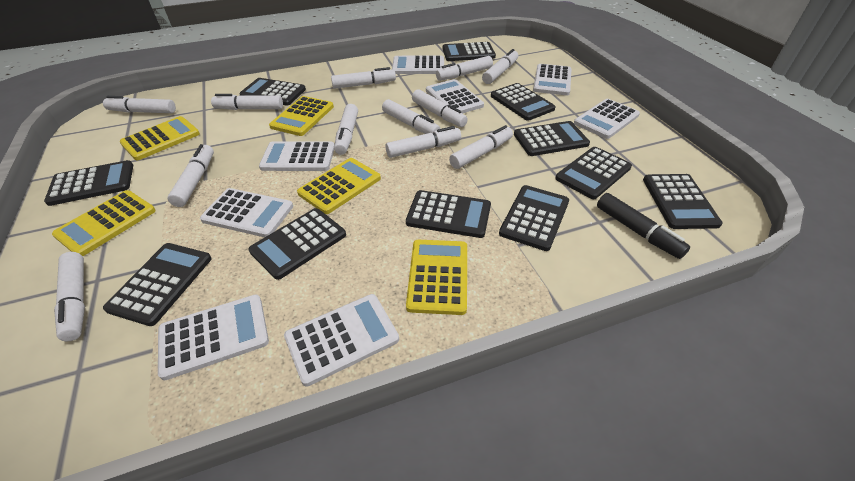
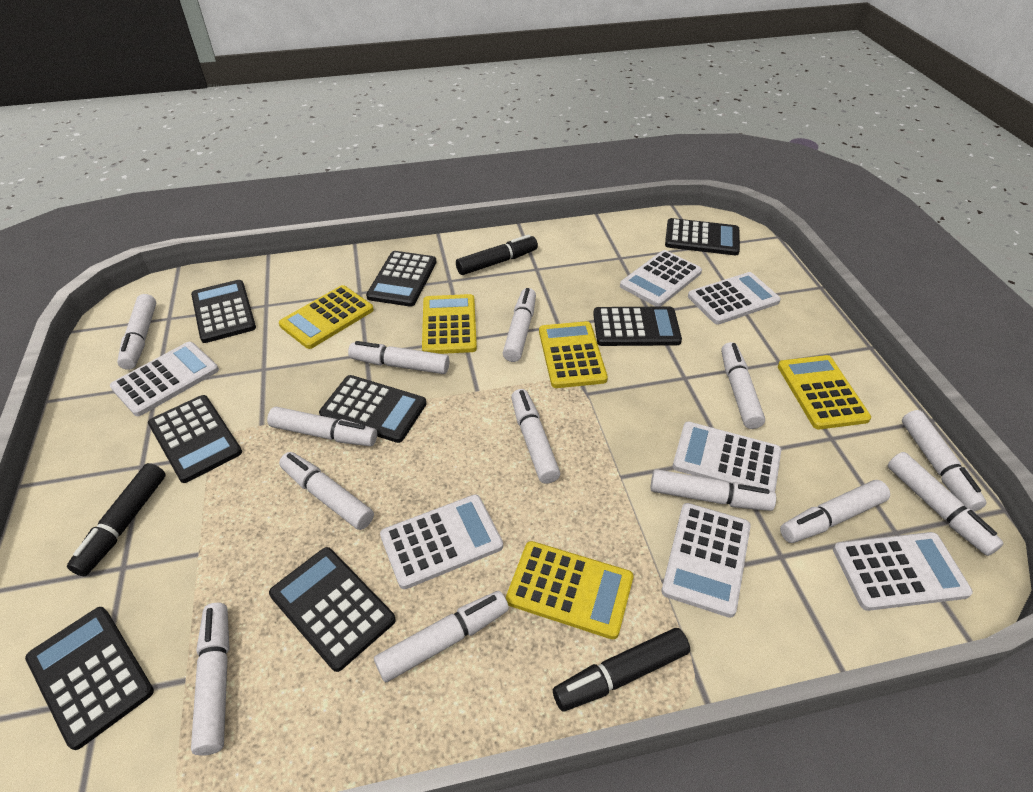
black calculator: [44,160,133,206] [103,243,212,326] [239,78,306,106] [248,208,346,280] [406,190,491,238] [443,42,496,61] [491,83,556,121] [499,185,569,251] [514,121,590,156] [555,147,632,199] [643,174,723,229] = 11 -> [25,607,154,750] [148,395,242,483] [191,280,256,343] [269,547,396,672] [319,375,427,443] [366,251,436,307] [593,306,682,346] [665,218,740,255] = 8
black marker: [597,193,690,259] = 1 -> [67,463,166,576] [456,235,538,275] [553,628,690,712] = 3
white calculator: [158,295,269,380] [200,188,293,238] [259,141,335,171] [284,294,399,387] [392,56,444,74] [426,79,484,114] [533,64,571,96] [574,99,640,139] = 8 -> [110,342,219,416] [380,495,503,589] [620,250,702,307] [661,503,751,618] [673,422,781,492] [688,272,781,325] [833,532,973,611] = 7
white marker: [54,252,85,341] [103,96,176,113] [167,144,214,207] [211,94,283,110] [331,67,396,89] [334,104,358,155] [382,99,440,134] [386,126,461,158] [412,89,468,127] [436,56,493,81] [449,125,513,169] [482,49,518,84] = 12 -> [117,294,156,370] [191,603,230,756] [267,407,377,446] [279,452,374,530] [348,341,449,374] [374,591,509,682] [503,288,536,362] [511,389,560,484] [650,469,776,511] [721,342,765,429] [780,480,890,543] [888,452,1004,556] [902,410,987,511] = 13

